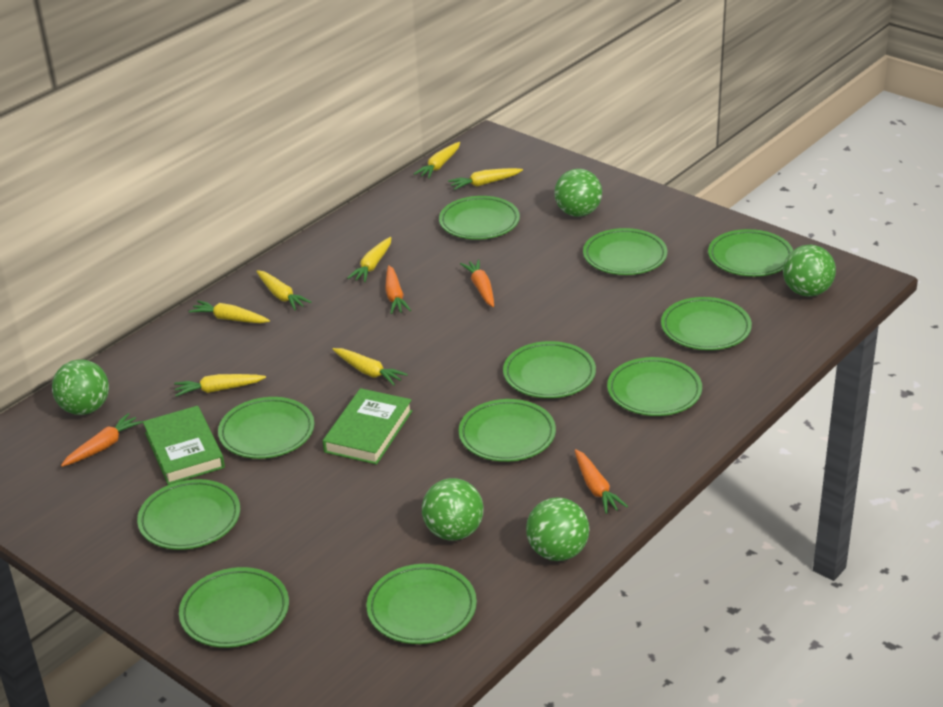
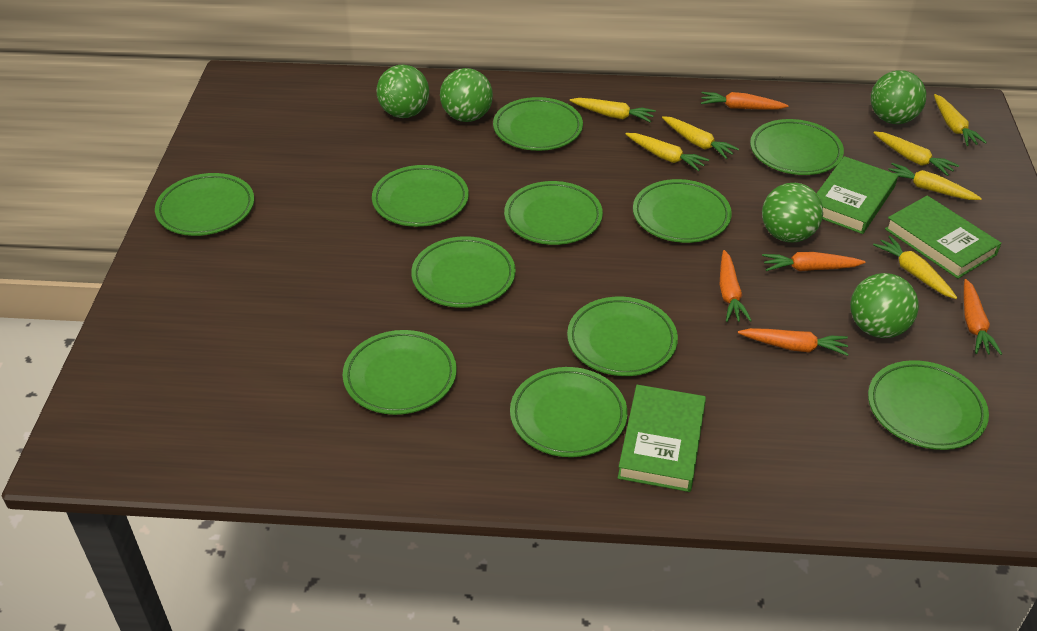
green book: [143,406,225,485] [323,388,412,465] = 2 -> [618,385,706,492] [817,156,898,234] [885,195,1001,279] = 3
orange carrot: [61,413,143,467] [385,265,411,314] [460,259,494,307] [575,449,628,514] = 4 -> [701,92,789,110] [720,250,752,322] [738,328,848,356] [762,252,866,271] [964,279,1002,355] = 5

